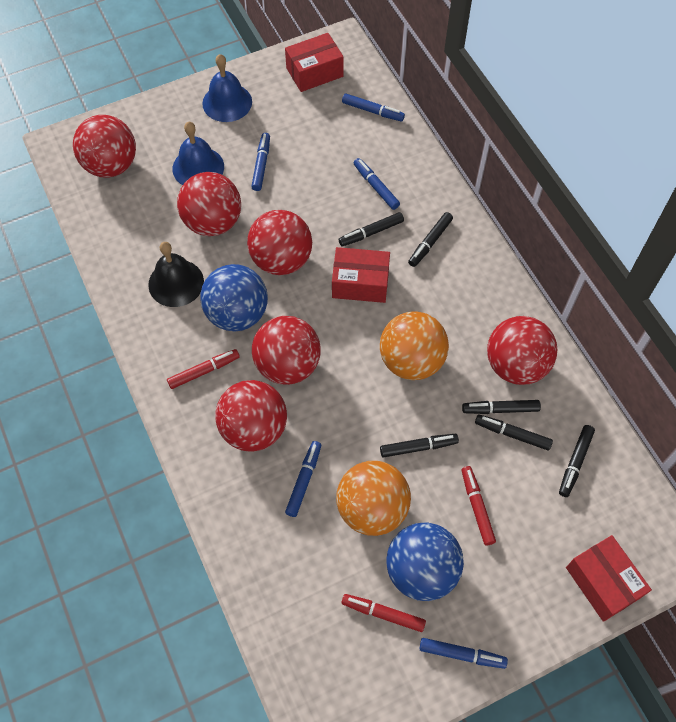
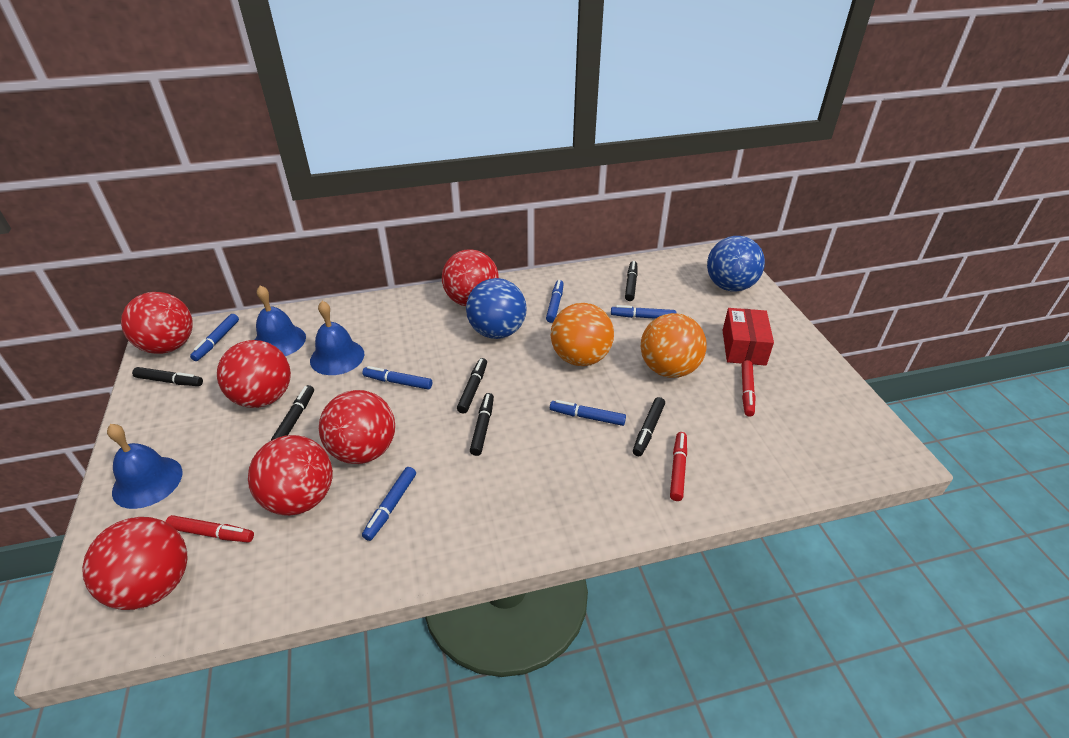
black bell: [148,242,204,307] = 1 -> none = 0
blue bell: [173,122,224,185] [202,54,252,122] = 2 -> [107,424,182,509] [255,285,306,356] [310,301,364,375] = 3
blue marker: [251,133,270,191] [285,441,322,517] [342,93,405,121] [354,158,400,210] [419,638,508,669] = 5 -> [190,314,239,361] [362,366,432,390] [362,467,416,541] [546,280,564,323] [550,400,626,426] [611,305,676,319] = 6
red box: [285,33,344,92] [332,247,390,303] [566,535,652,622] = 3 -> [722,308,774,366] = 1

